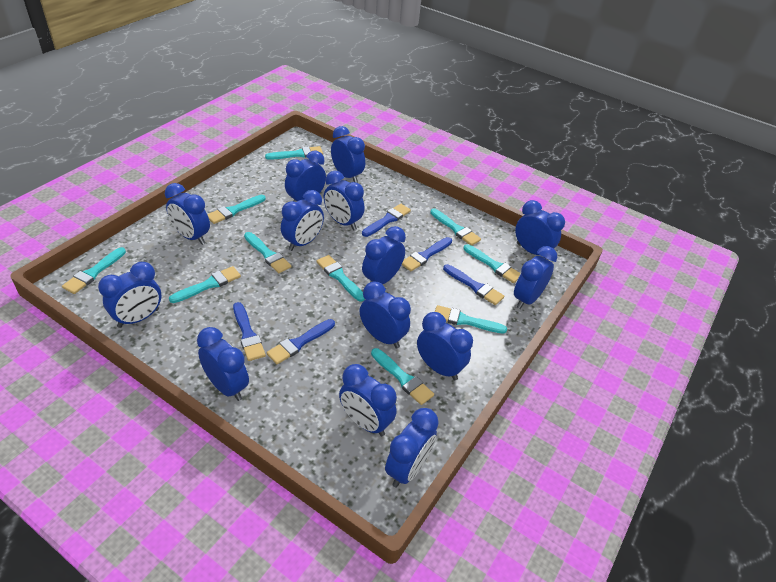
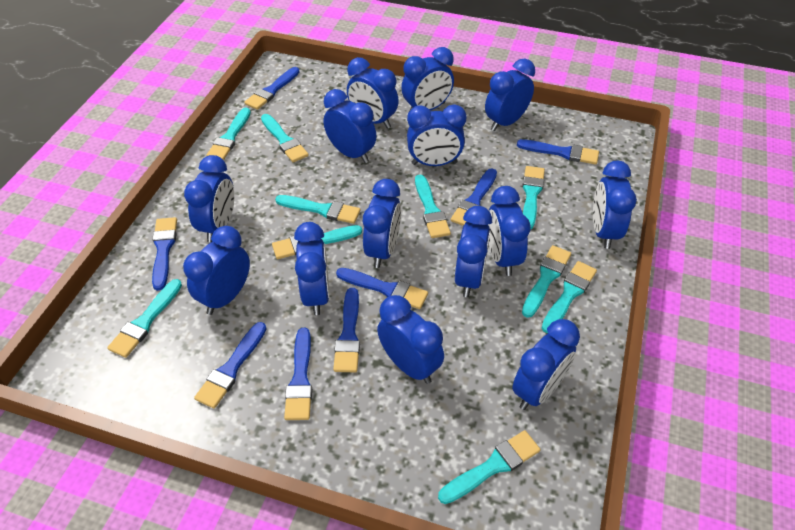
blue brush: [233,302,266,361] [267,319,335,364] [362,204,411,237] [402,237,452,271] [443,264,504,305] = 5 -> [152,217,177,291] [194,322,267,409] [244,67,299,110] [284,328,312,420] [333,288,360,373] [336,268,428,309] [451,169,497,226] [517,139,599,165] = 8

